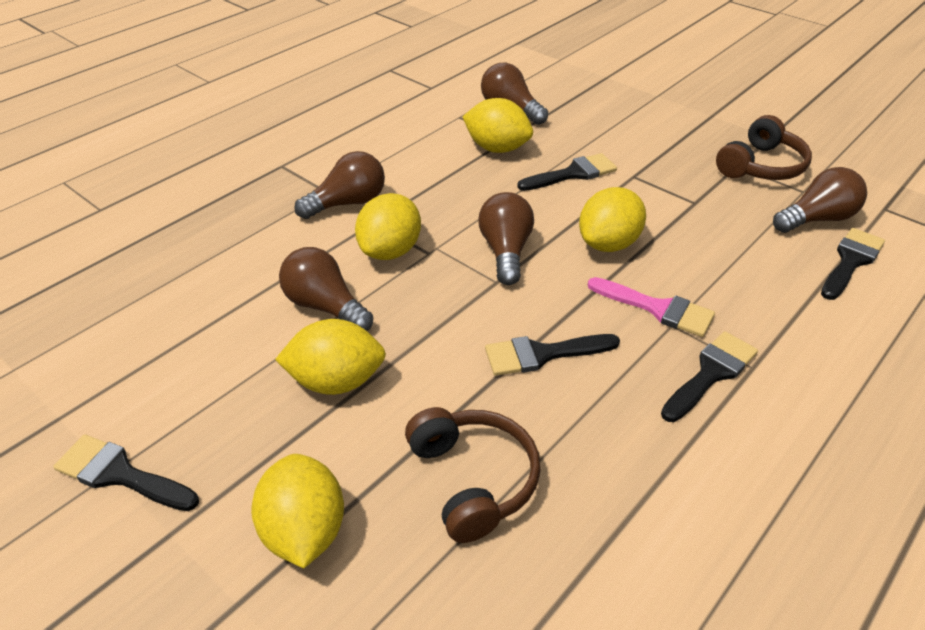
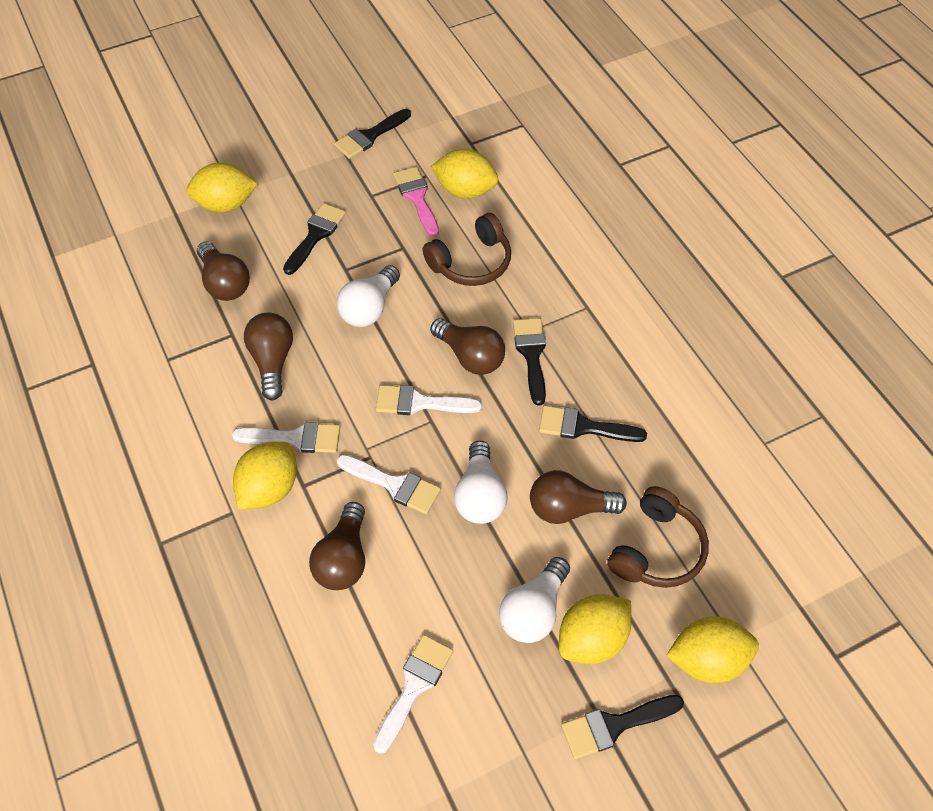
white brush: none = 0 -> [232,422,340,453] [337,455,441,514] [373,635,453,754] [376,385,482,415] = 4
white light bulb: none = 0 -> [337,265,400,327] [454,440,507,524] [499,557,570,643] = 3

